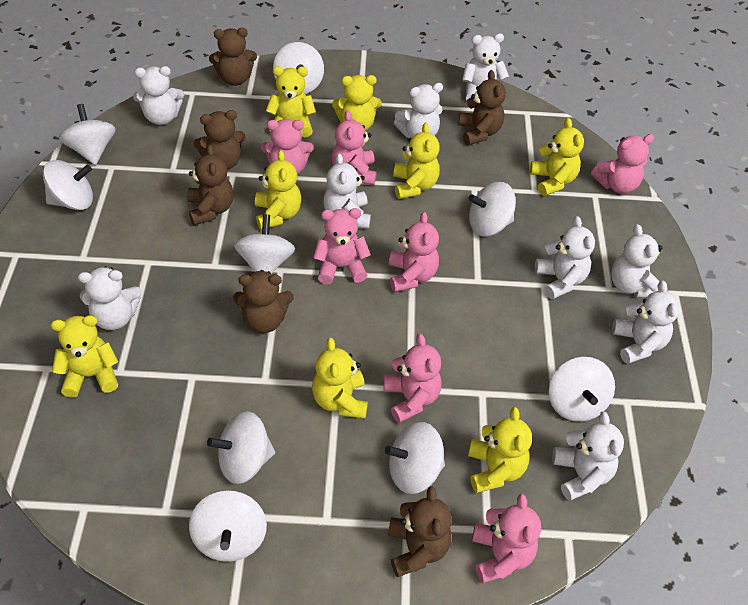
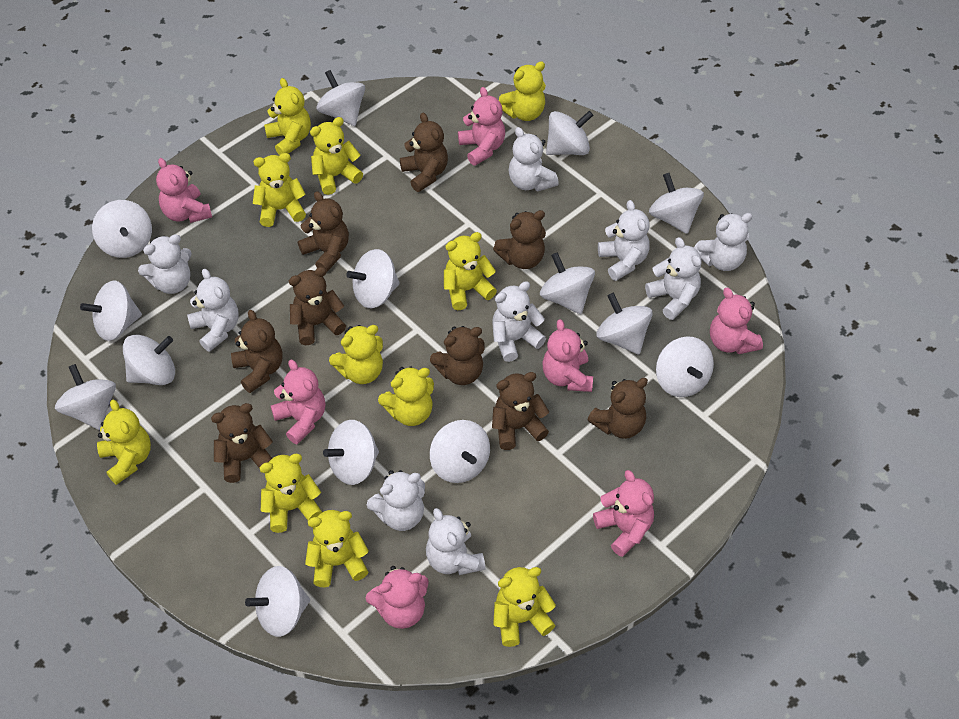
brown teddy bear: [187,145,234,225] [194,110,246,170] [209,28,257,86] [233,270,294,333] [388,486,451,577] [458,70,506,145] = 6 -> [211,403,273,483] [231,310,283,393] [289,267,346,345] [298,191,349,272] [400,113,448,192] [430,326,485,385] [492,372,549,450] [493,210,546,269] [587,378,648,439] = 9
white spinning top: [43,160,93,210] [59,104,116,165] [189,490,267,562] [207,411,275,484] [234,214,295,274] [273,42,324,94] [385,422,445,494] [469,182,516,236] [549,357,615,422] = 9 -> [55,364,116,430] [80,281,142,341] [92,200,152,258] [123,335,175,385] [245,566,310,637] [316,70,365,126] [323,420,379,485] [347,249,400,308] [430,420,490,483] [540,252,595,314] [546,111,593,155] [596,293,652,354] [649,173,704,234] [656,337,714,397] = 14
yellow teddy bear: [51,315,118,398] [255,150,301,230] [266,66,316,137] [312,338,368,419] [332,75,382,131] [393,123,440,199] [468,407,532,493] [530,118,584,196] = 8 -> [97,400,151,485] [253,153,306,227] [259,454,322,533] [264,78,311,155] [305,510,369,587] [310,117,363,195] [329,325,383,384] [378,366,434,426] [444,232,497,310] [493,567,556,647] [499,62,546,121] = 11

